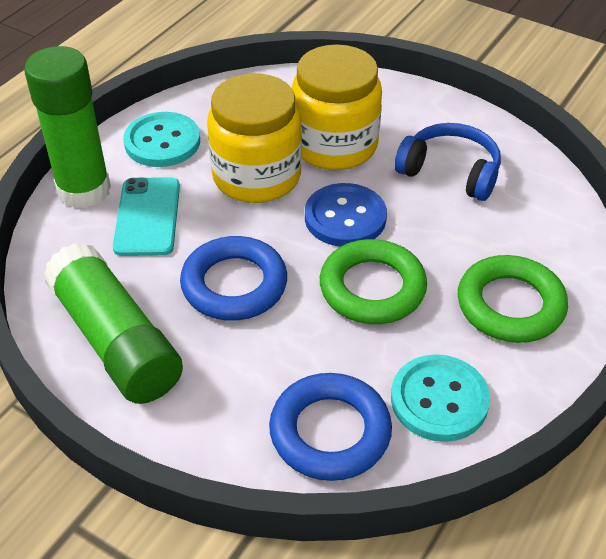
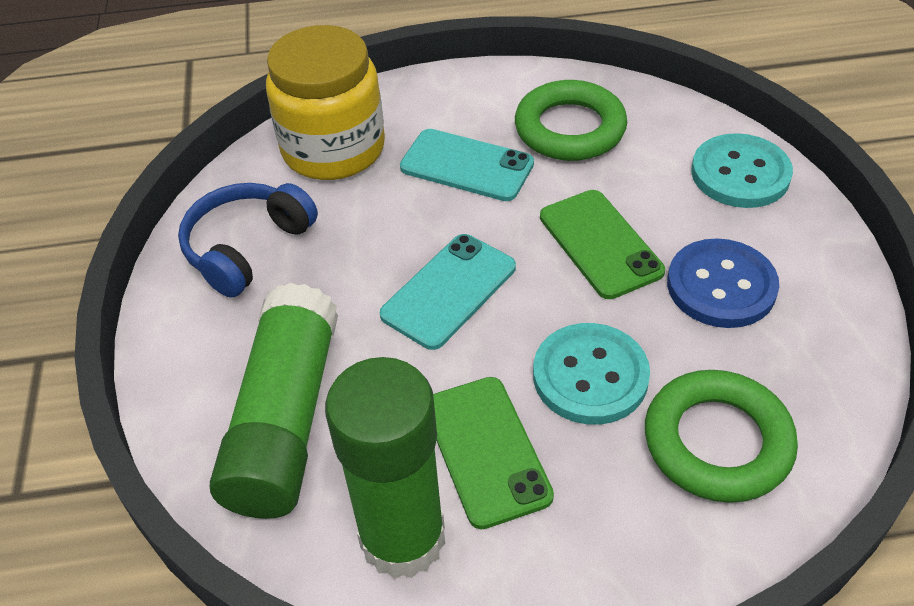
blue ring: [180,236,287,320] [269,373,392,481] = 2 -> none = 0
green phone: none = 0 -> [433,377,554,529] [540,190,665,299] = 2
turquoise phone: [113,177,180,256] = 1 -> [380,234,516,350] [400,129,534,201] = 2
yellow jar: [207,74,302,203] [291,44,382,170] = 2 -> [266,25,385,180] = 1

